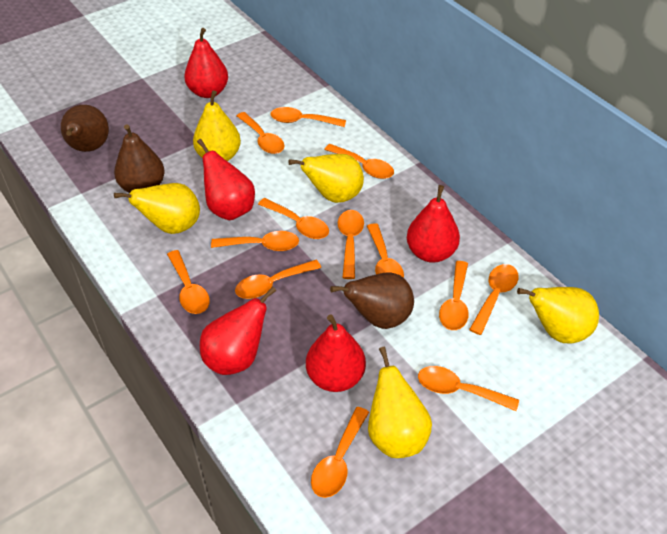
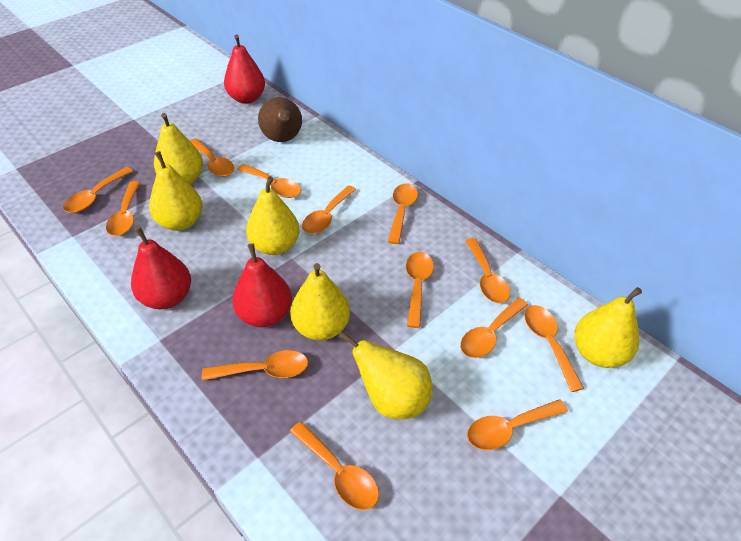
brown pear: [61,105,109,152] [114,124,165,193] [330,272,414,329] = 3 -> [258,97,302,142] = 1
red pear: [184,28,228,98] [197,139,255,220] [200,286,276,375] [306,314,366,392] [407,185,460,263] = 5 -> [131,227,191,309] [224,34,265,104] [232,243,292,327] = 3
yellow pear: [114,183,200,234] [193,90,241,161] [288,154,364,203] [368,347,432,458] [517,287,599,343] = 5 -> [149,151,202,231] [154,113,203,184] [246,176,300,255] [290,263,350,341] [339,331,432,419] [574,287,642,368] = 6

